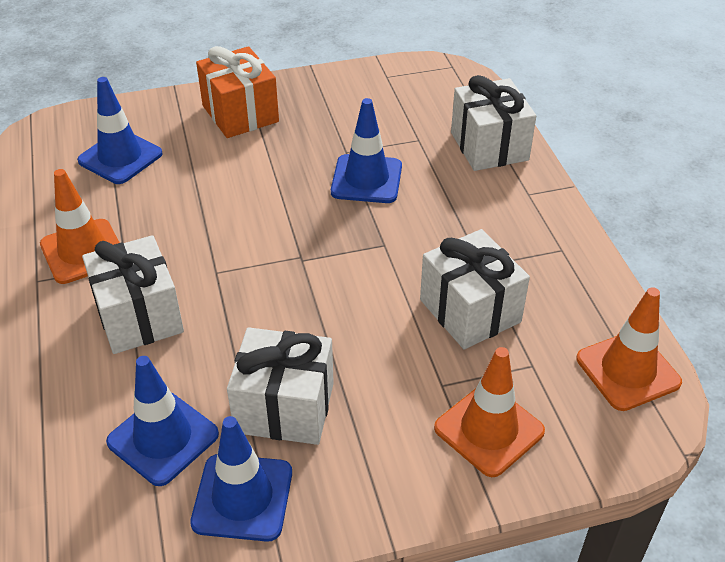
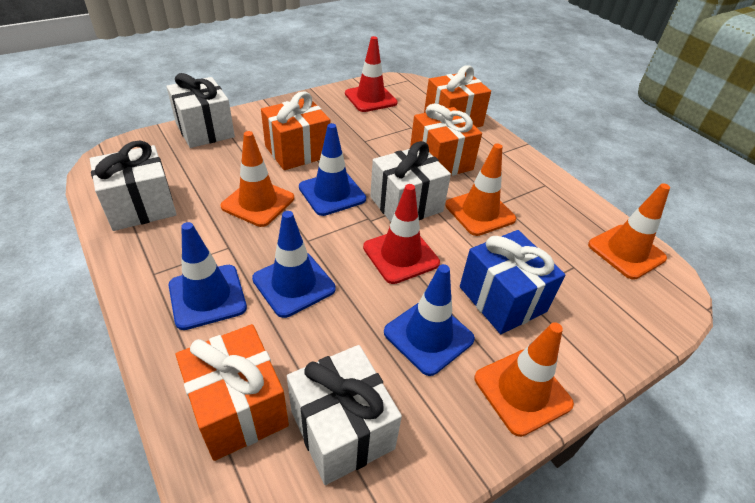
blue gift: none = 0 -> [460,230,565,334] = 1
orange gift: [196,46,279,138] = 1 -> [176,324,289,461] [261,91,330,170] [410,104,482,176] [424,65,491,128] = 4
orange traffic cone: [40,169,120,284] [434,347,545,477] [576,287,682,411] = 3 -> [220,131,294,227] [445,143,516,236] [474,322,574,437] [588,183,670,280] = 4
red traffic cone: none = 0 -> [345,36,398,112] [363,184,440,284] = 2

